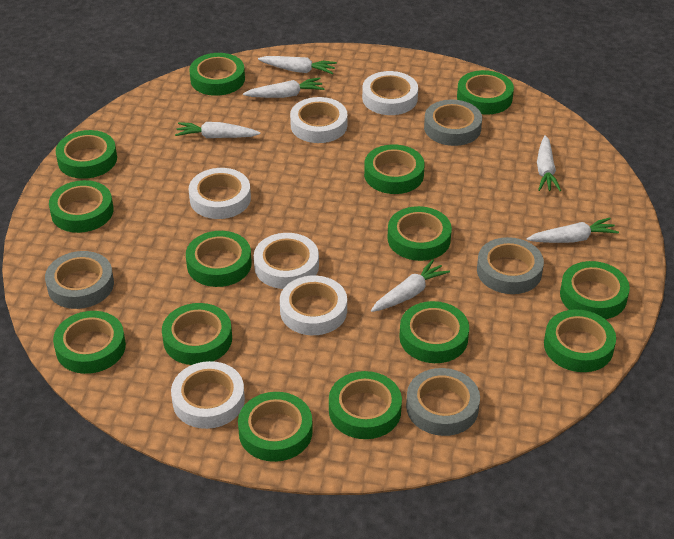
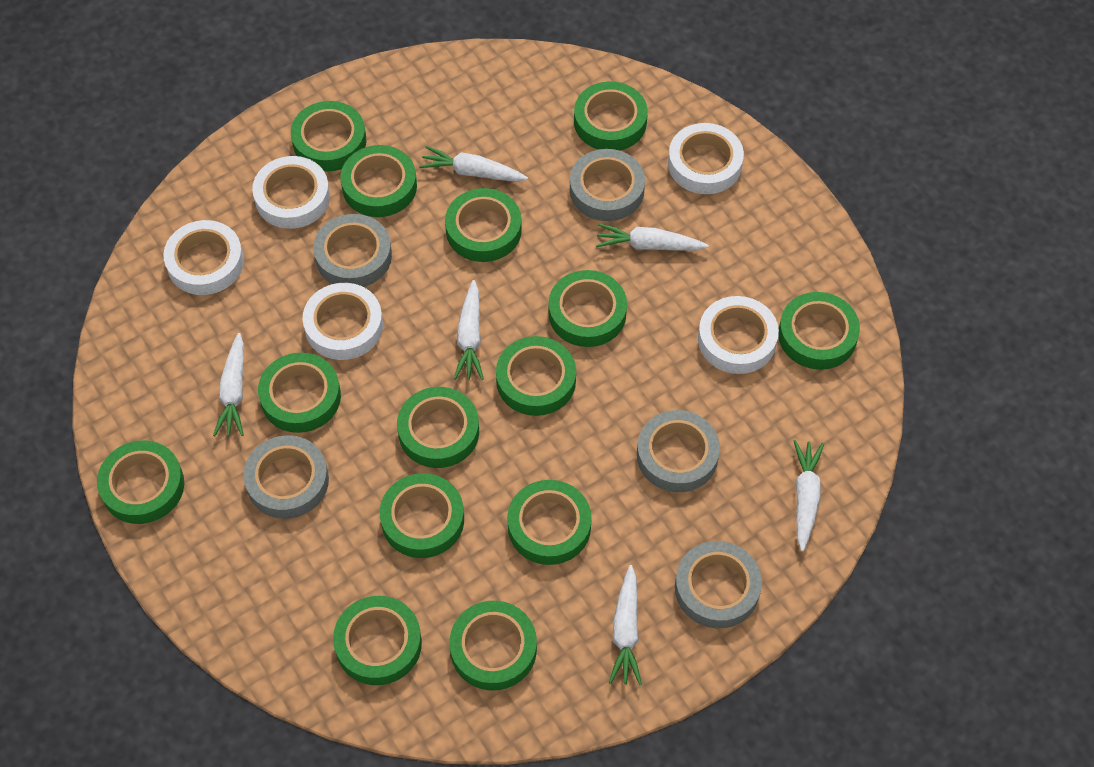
grey tape: [45,251,114,309] [406,368,480,436] [424,99,482,146] [477,237,544,294] = 4 -> [243,435,329,519] [313,214,392,287] [570,149,645,221] [637,410,720,492] [675,541,762,628] = 5
white tape: [171,361,245,429] [189,168,251,219] [254,233,319,289] [280,276,347,335] [290,97,347,143] [362,71,418,115] = 6 -> [163,220,244,295] [252,156,330,229] [303,283,383,360] [668,123,744,194] [698,296,779,374] = 5

